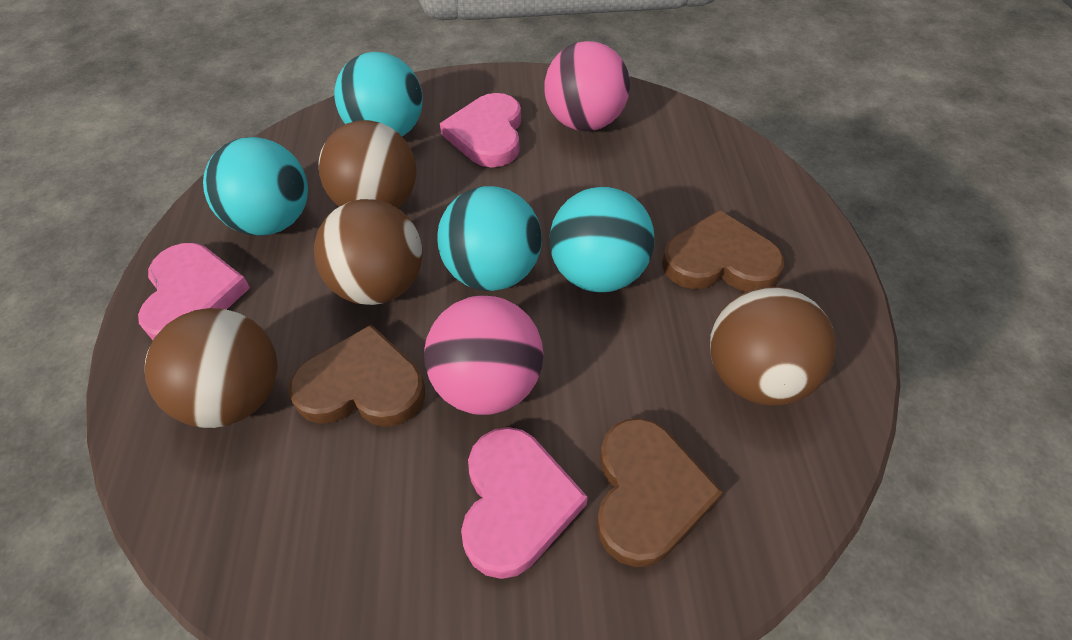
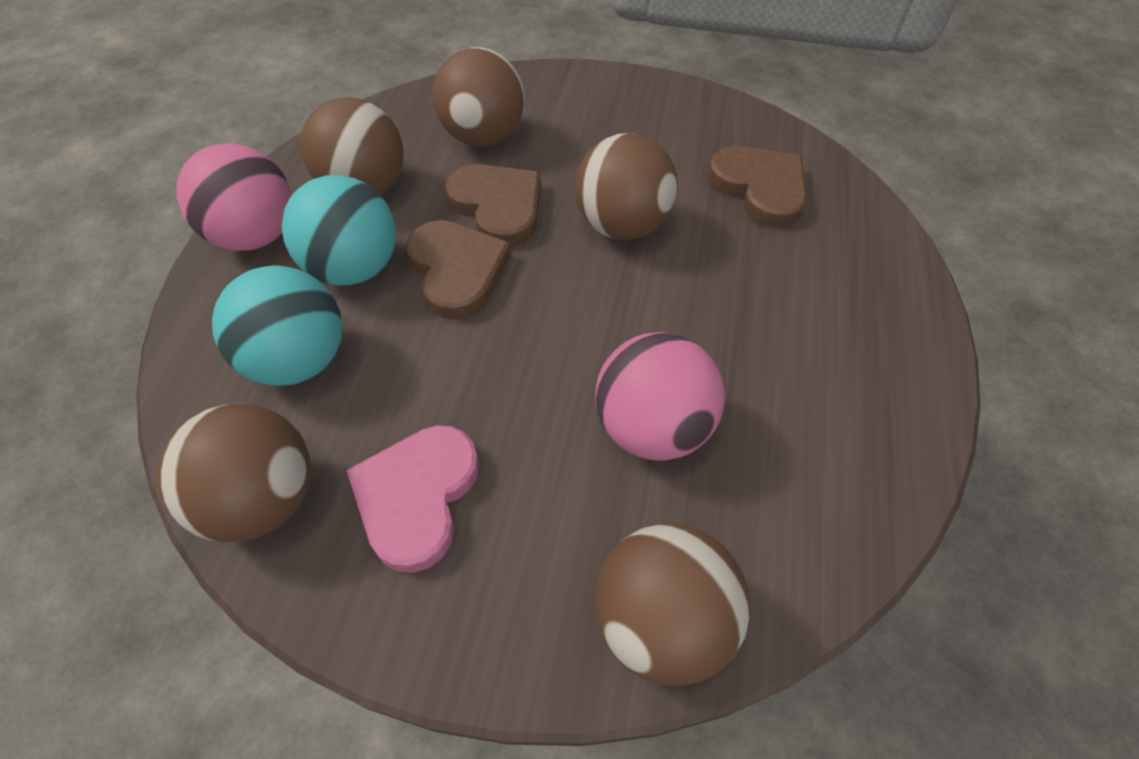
brown ball: [145,308,278,428] [314,199,423,305] [319,120,417,208] [710,287,836,406] = 4 -> [157,404,311,543] [301,97,404,195] [433,47,525,146] [575,133,678,240] [595,523,750,686] = 5
pink heart: [138,243,250,340] [440,93,521,167] [461,427,588,579] = 3 -> [347,425,479,573] = 1
turquoise ball: [203,137,308,236] [334,52,423,136] [437,186,542,291] [549,187,654,292] = 4 -> [212,265,343,386] [282,175,396,285] = 2

